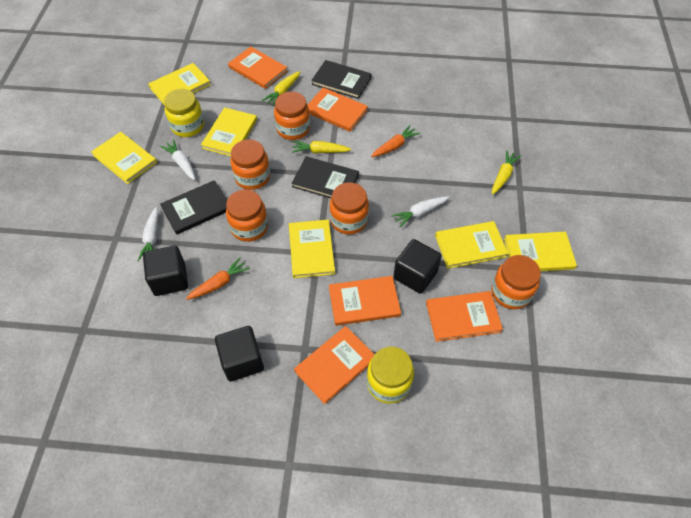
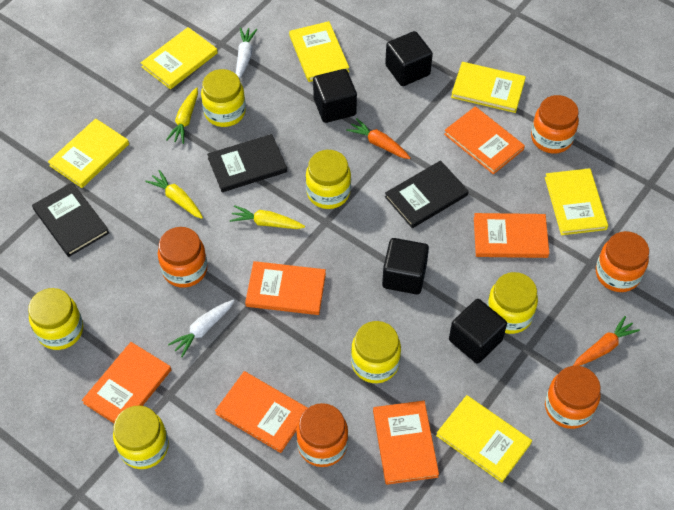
black cube: [143,246,188,296] [215,326,264,382] [393,239,441,294] = 3 -> [313,69,357,123] [382,238,429,295] [385,31,433,86] [449,299,507,364] = 4
orange book: [228,47,288,89] [294,326,375,404] [308,87,368,132] [329,276,401,326] [426,291,503,342] = 5 -> [82,342,171,423] [215,371,307,453] [245,261,326,315] [373,401,439,485] [444,106,525,174] [474,213,549,258] = 6
white carrot: [137,207,158,261] [160,139,195,180] [391,197,449,227] = 3 -> [168,300,234,357] [236,27,257,79] = 2
yellow jar: [164,89,204,137] [367,346,414,404] = 2 -> [28,288,83,350] [113,406,169,469] [201,69,246,127] [306,150,351,209] [351,321,401,383] [487,272,538,334] = 6

